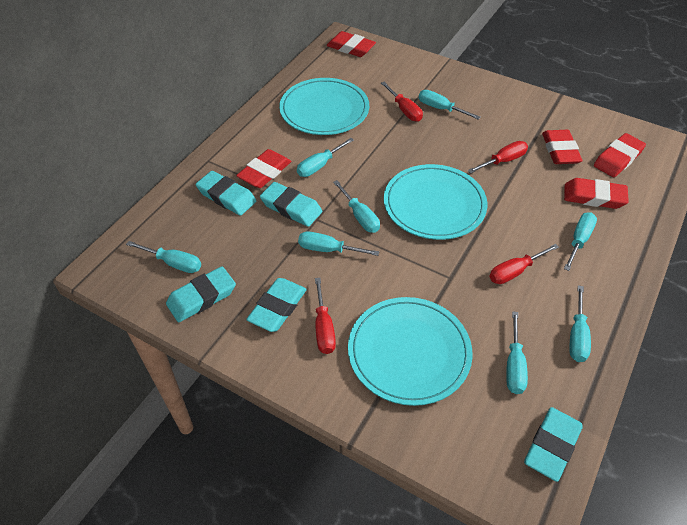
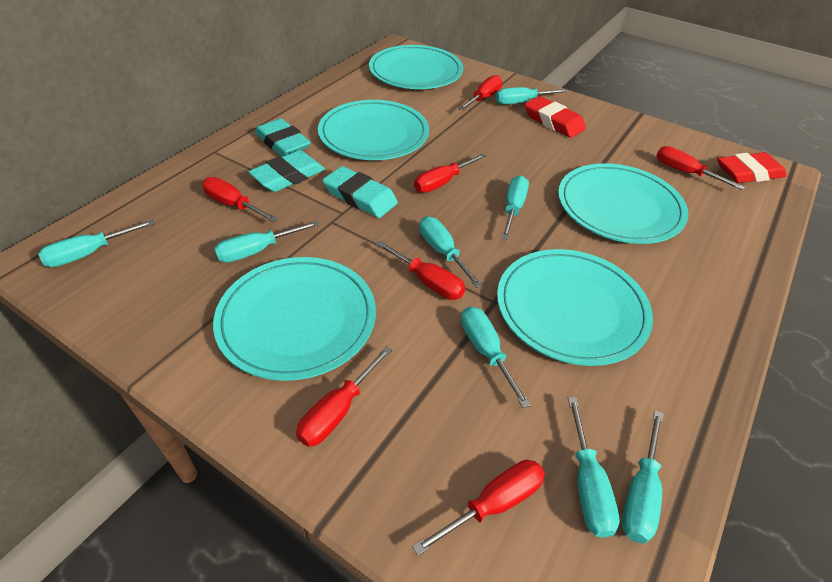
red eraser: [236,149,291,188] [327,31,376,57] [542,130,582,164] [564,178,629,209] [594,133,646,177] = 5 -> [525,96,586,138] [717,152,786,183] = 2
red screwdriver: [315,278,336,354] [381,82,423,122] [468,141,528,173] [490,244,559,284] = 4 -> [202,177,278,222] [296,346,392,447] [375,240,465,300] [412,460,545,556] [414,153,486,193] [458,75,502,111] [656,146,745,190] = 7
turquoise eraser: [166,266,236,322] [196,171,256,216] [246,278,307,332] [260,182,322,227] [524,407,583,482] = 5 -> [248,150,325,192] [255,118,311,157] [323,166,398,218] = 3
turquoise plate: [279,78,369,135] [348,297,473,406] [384,164,487,240] = 3 -> [213,257,376,381] [318,100,429,160] [369,45,463,89] [497,249,653,366] [558,163,688,244] = 5

